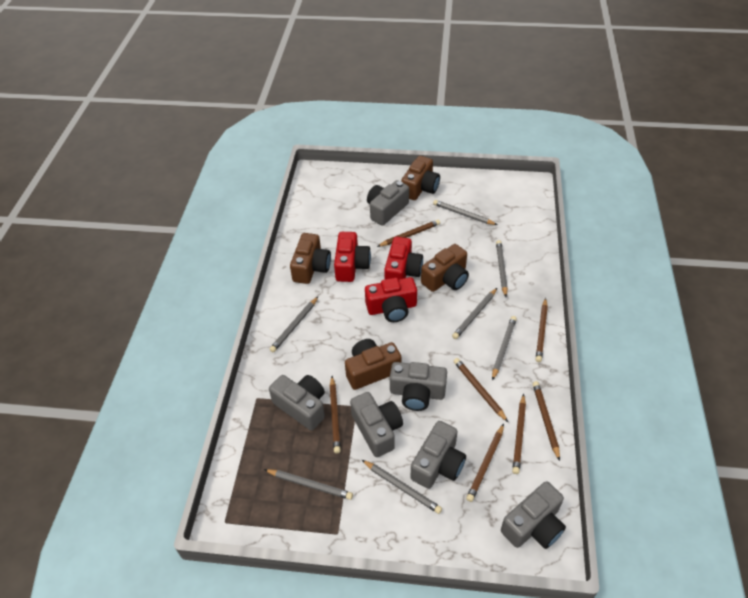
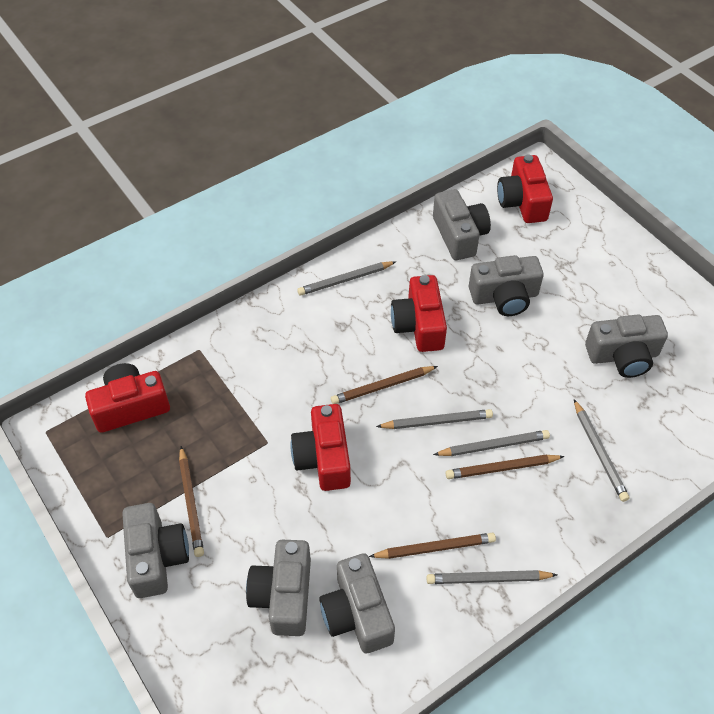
brown camera: [290,233,331,284] [345,339,401,390] [401,156,440,200] [421,244,469,292] = 4 -> none = 0
brown pencil: [330,376,341,453] [377,220,440,247] [454,358,508,422] [466,424,504,502] [512,394,526,474] [533,381,560,461] [535,298,548,362] = 7 -> [179,446,204,557] [331,366,438,404] [369,533,496,559] [446,455,564,479] = 4
grey pencil: [264,469,353,500] [269,297,318,352] [362,460,442,514] [433,200,497,225] [452,288,497,339] [492,316,517,381] [496,240,508,297] = 7 -> [297,261,396,296] [376,409,493,429] [426,570,557,584] [433,430,550,456] [574,399,629,502] = 5
red camera: [334,232,371,282] [365,277,417,322] [384,237,423,279] = 3 -> [85,363,170,433] [290,404,351,491] [391,275,447,352] [497,154,553,223] = 4

